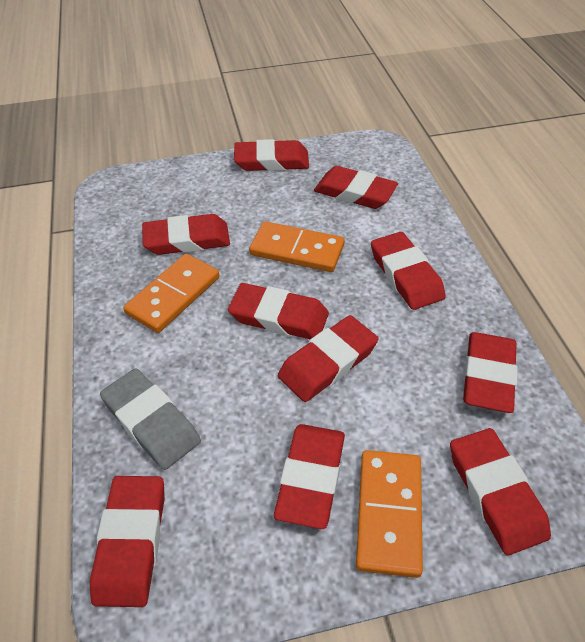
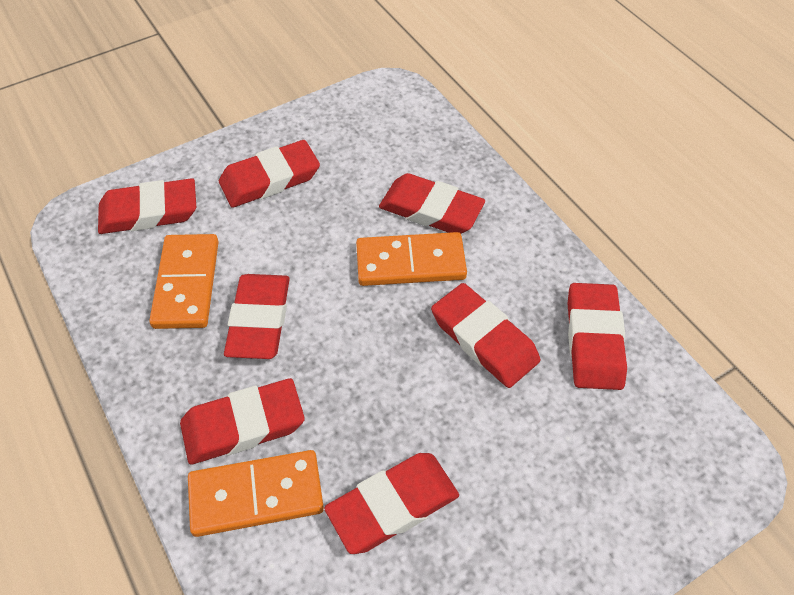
grey eraser: [100,368,201,470] = 1 -> none = 0
red eraser: [90,476,165,607] [142,214,230,255] [228,283,329,339] [234,139,309,171] [274,424,345,529] [278,315,378,402] [314,166,398,209] [371,232,446,310] [450,428,551,555] [463,332,518,413] = 10 -> [98,178,196,234] [180,378,305,465] [219,140,320,208] [224,274,290,359] [324,453,459,554] [379,173,485,234] [431,283,541,388] [567,283,627,390] = 8

